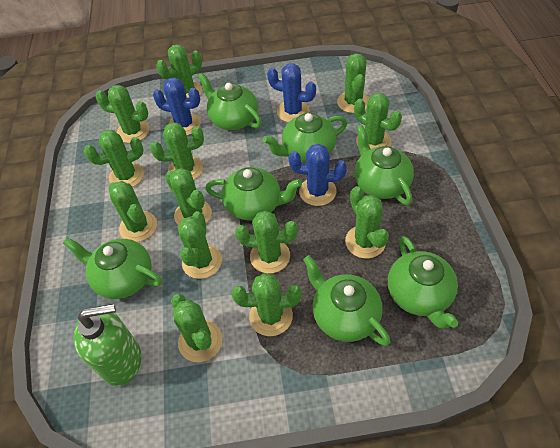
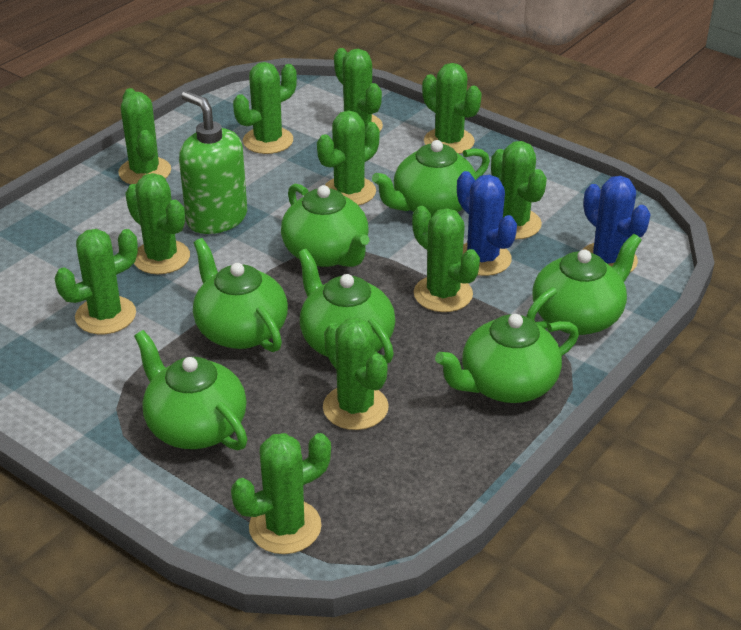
blue cactus: [153,77,201,135] [267,63,316,122] [289,144,347,206] = 3 -> [457,171,517,276] [583,176,651,272] = 2
green cactus: [84,130,144,187] [95,85,149,143] [108,181,157,242] [150,122,204,180] [156,44,202,98] [165,168,212,225] [171,294,222,362] [178,211,222,279] [232,273,302,336] [235,211,298,274] [337,53,369,113] [345,186,389,259] [354,93,402,149] = 13 -> [55,229,138,334] [118,88,171,184] [125,173,190,274] [231,433,331,554] [233,62,297,154] [317,110,380,205] [323,317,389,430] [334,48,383,131] [412,206,480,312] [422,63,482,154] [491,141,547,240] = 11

